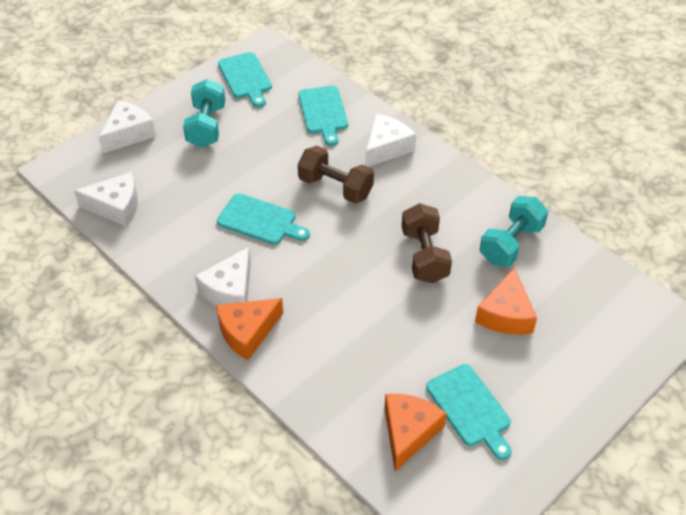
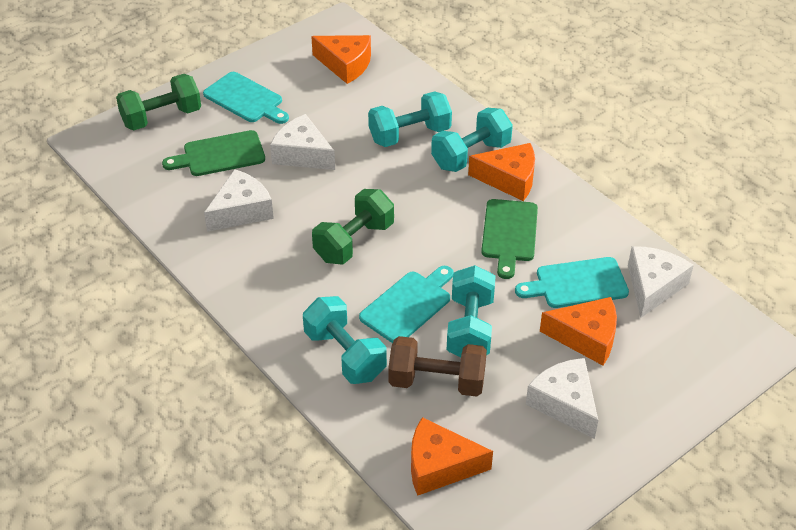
brown dumbbell: [298,146,374,203] [402,203,452,283] = 2 -> [388,336,487,397] = 1
green cutting board: none = 0 -> [162,130,265,176] [481,199,538,279] = 2
green dumbbell: none = 0 -> [116,74,201,130] [312,189,394,265] = 2
orange cheese: [216,298,283,360] [384,394,447,471] [475,267,537,335] = 3 -> [311,35,371,84] [411,417,493,496] [468,143,535,201] [540,297,617,366] = 4
turquoise cutting board: [217,193,310,245] [218,52,272,107] [298,86,348,146] [426,364,512,460] = 4 -> [203,72,289,124] [359,266,454,343] [515,257,629,308] = 3
turquoise dumbbell: [183,79,225,148] [480,196,548,266] = 2 -> [303,296,387,384] [368,91,452,147] [431,108,513,172] [447,265,496,357] = 4

